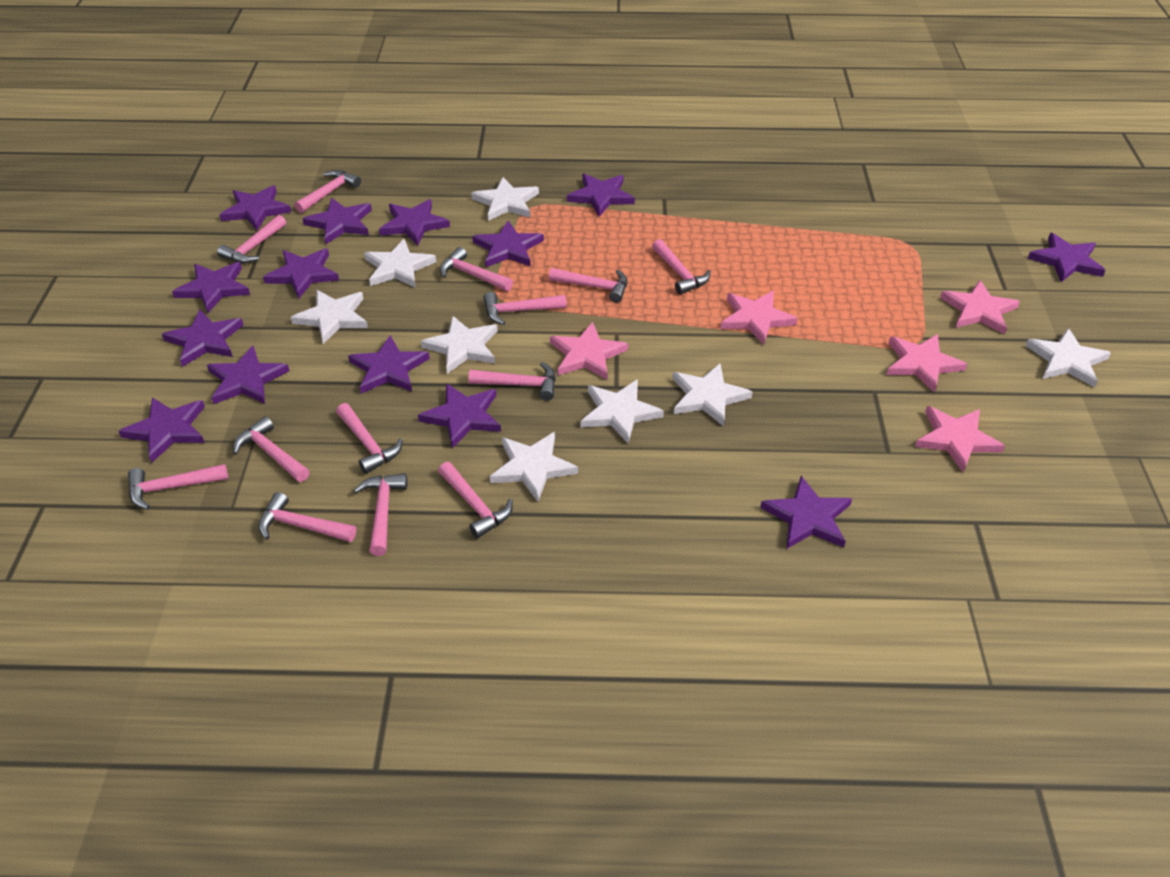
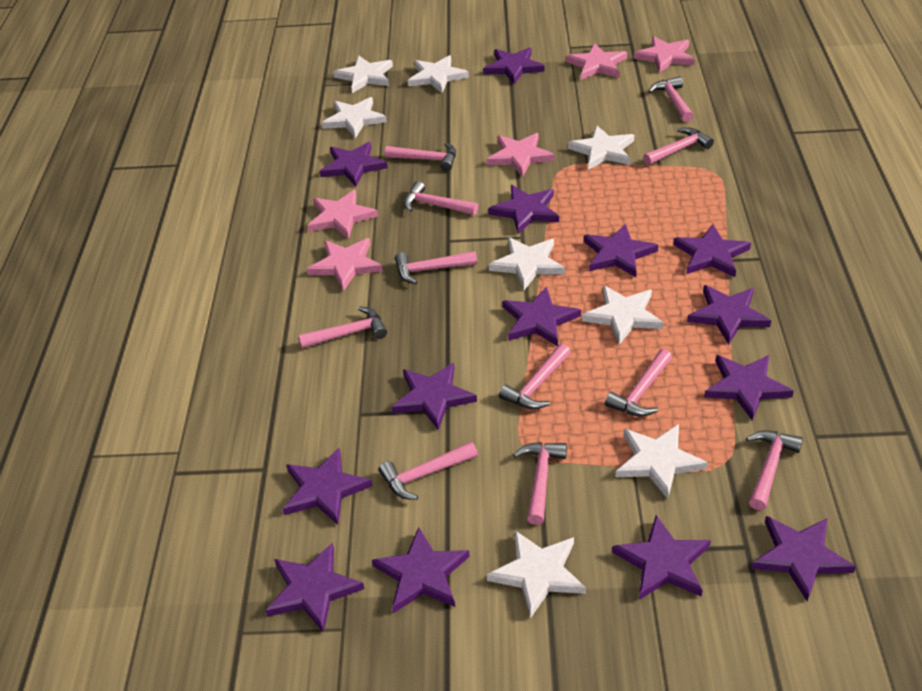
pink hammer: [128,464,228,510] [217,215,286,264] [233,416,310,482] [258,492,356,542] [294,170,361,213] [336,403,403,474] [353,473,407,556] [438,462,513,539] [440,247,513,291] [468,362,556,401] [483,292,567,325] [549,268,628,303] [652,239,711,295] = 13 -> [298,306,387,349] [379,442,478,500] [385,143,456,171] [395,251,477,284] [404,181,478,215] [499,344,571,409] [513,442,567,525] [605,349,672,417] [643,127,714,165] [648,76,693,122] [746,430,803,510] = 11

